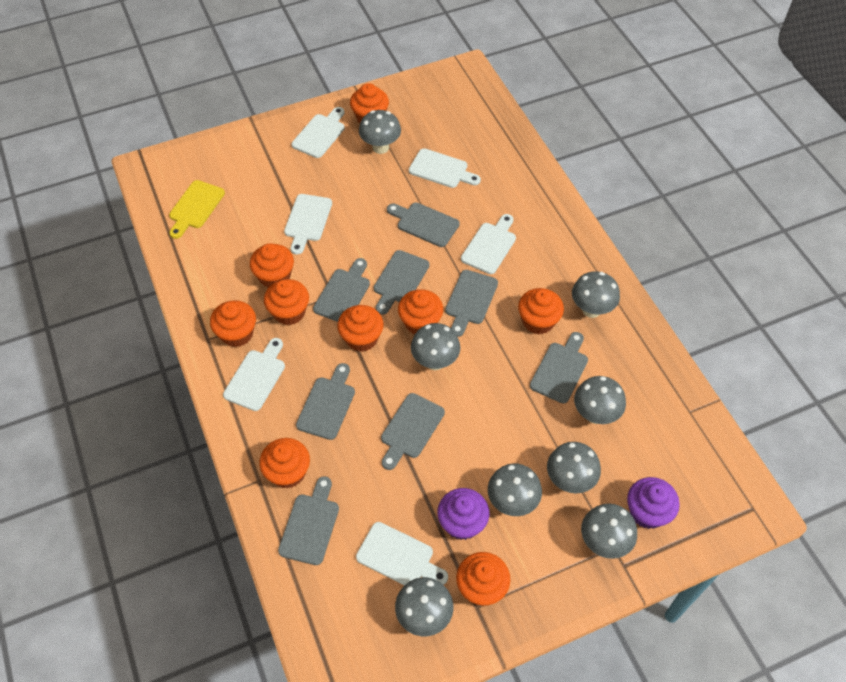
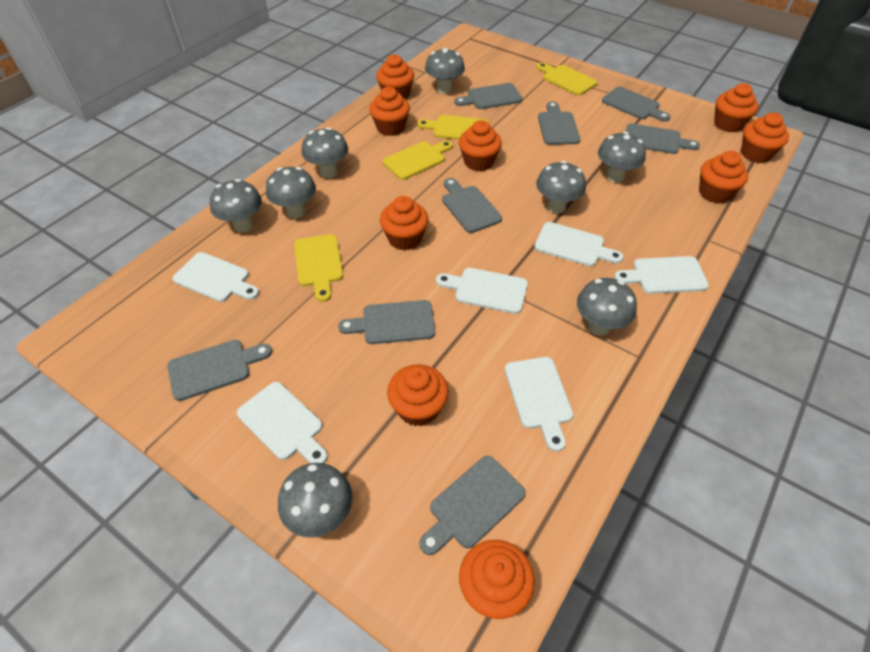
purple cupcake: [437,488,489,540] [627,477,680,529] = 2 -> none = 0
yellow cutting board: [169,180,225,239] = 1 -> [294,234,343,302] [383,140,453,180] [417,115,489,140] [537,63,597,96] = 4

